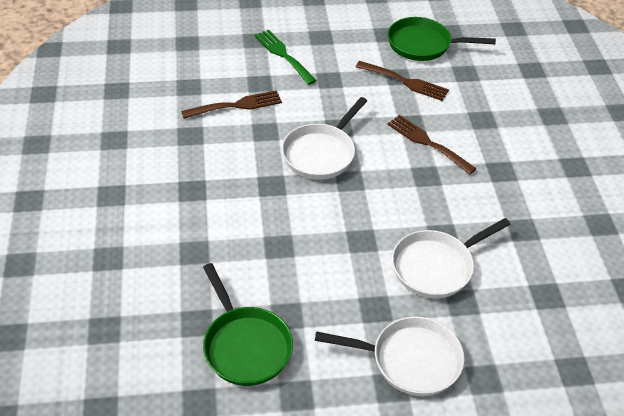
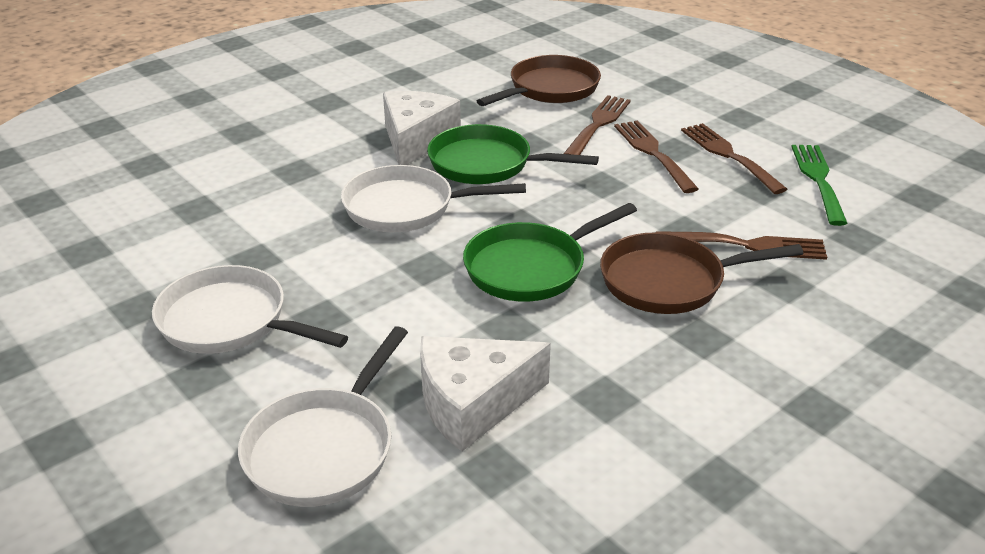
brown fork: [181,90,282,119] [356,61,449,101] [387,115,477,175] = 3 -> [564,95,631,155] [614,121,699,193] [656,231,827,260] [681,123,787,194] = 4
brown pan: none = 0 -> [477,55,601,106] [600,233,803,314] = 2
white cheese: none = 0 -> [383,91,461,165] [420,336,551,451] = 2

